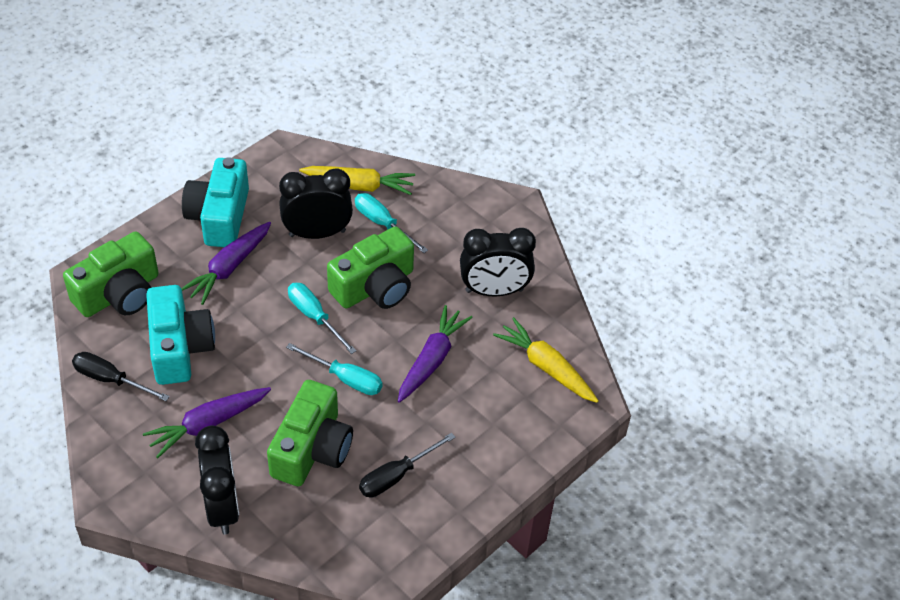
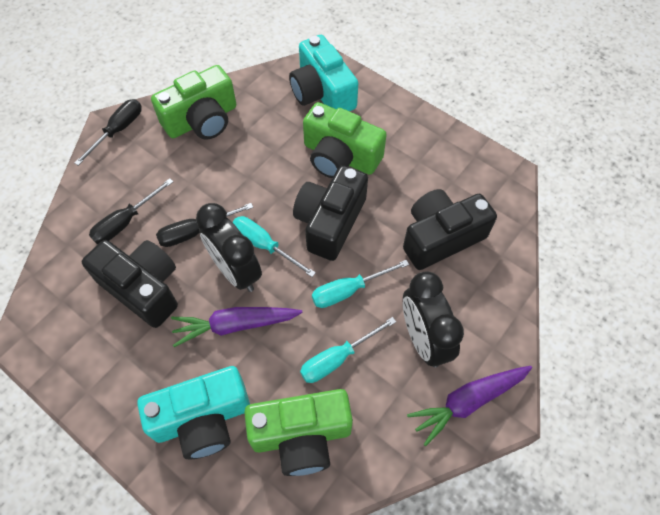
black camera: none = 0 -> [82,240,178,328] [293,165,368,261] [403,189,497,270] = 3
black clock: [195,425,239,534] [279,168,353,239] [460,228,536,297] = 3 -> [196,203,262,292] [403,272,464,368] = 2
black screwdriver: [72,352,170,401] [359,433,456,497] = 2 -> [74,99,142,166] [89,178,173,244] [156,203,253,247] = 3
purple carrot: [143,387,271,458] [181,222,271,305] [398,305,473,403] = 3 -> [171,307,303,347] [407,366,532,446] = 2
yellow carrot: [299,166,415,195] [493,317,599,403] = 2 -> none = 0

